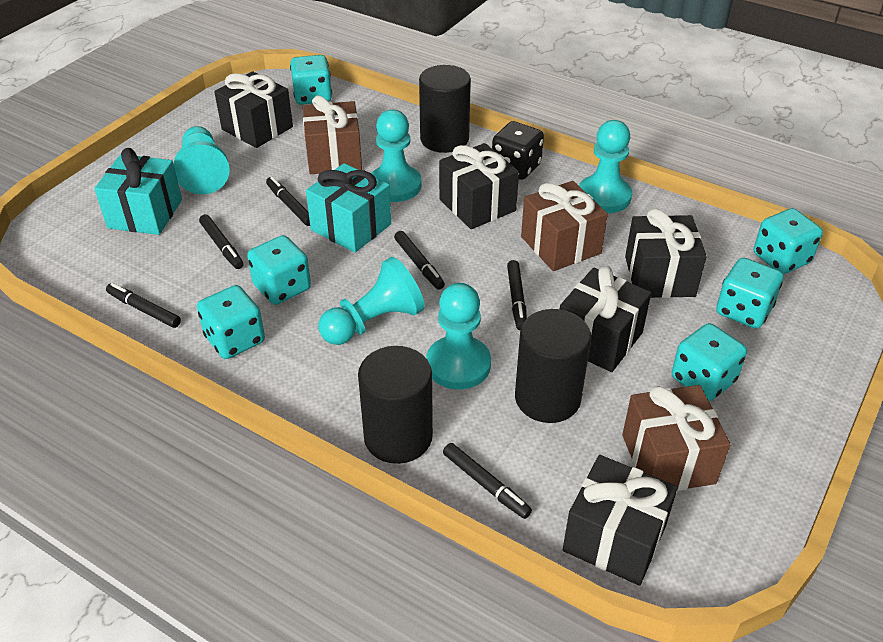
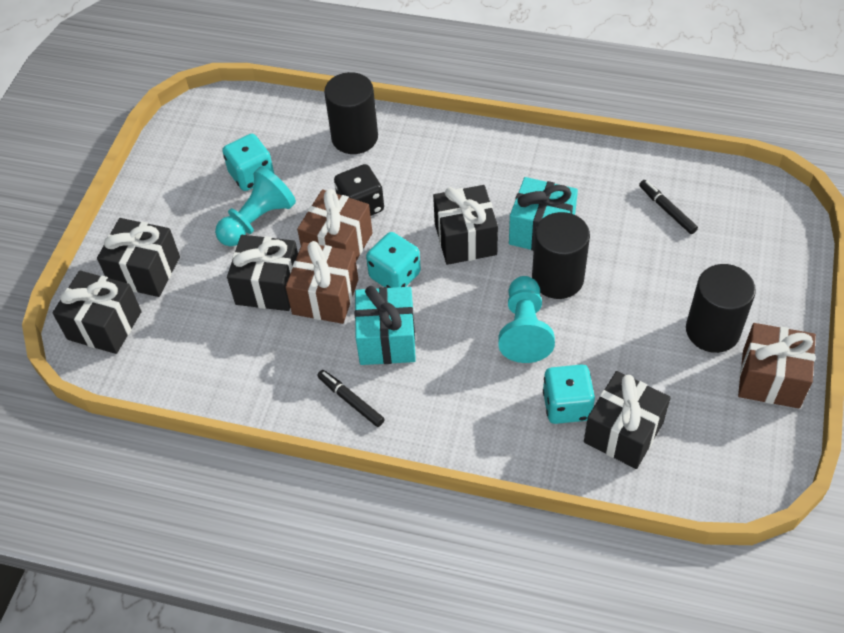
black marker: [106,283,181,328] [199,214,244,269] [266,177,310,226] [394,231,445,290] [443,443,532,519] [507,260,527,330] = 6 -> [317,370,384,427] [639,180,698,234] = 2
turquoise dice: [197,285,265,359] [247,235,311,305] [290,55,332,105] [672,323,747,401] [716,258,783,329] [754,208,823,274] = 6 -> [222,134,274,191] [366,232,421,288] [543,364,595,424] = 3
turquoise pawn: [174,126,230,194] [319,257,425,345] [371,110,421,202] [426,283,491,389] [579,120,632,213] = 5 -> [215,166,296,246] [498,276,555,363] = 2

